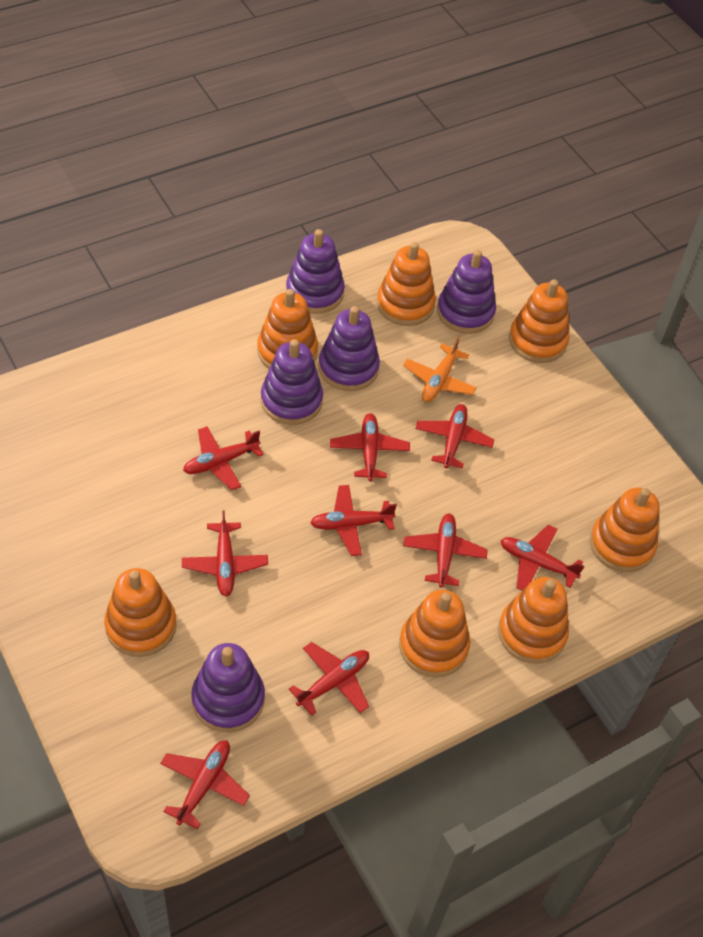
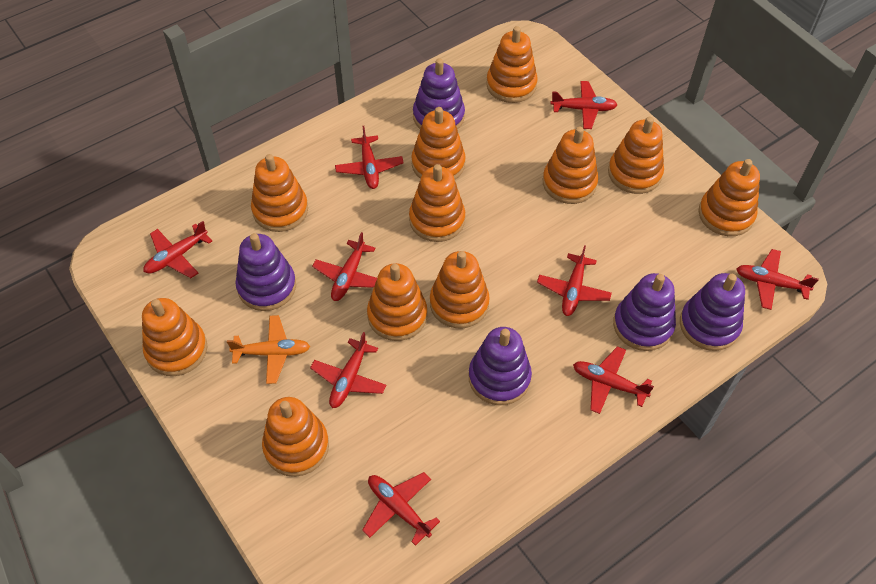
orange stacking toy: [104,568,177,657] [257,289,318,368] [377,242,436,326] [399,590,470,677] [498,577,569,664] [509,279,569,363] [590,488,659,572] = 7 -> [142,298,207,376] [251,154,308,232] [262,397,329,477] [367,263,427,341] [409,164,465,242] [411,107,466,179] [430,251,490,328] [486,26,538,103] [543,126,598,204] [608,117,664,194] [698,159,760,236] = 11

